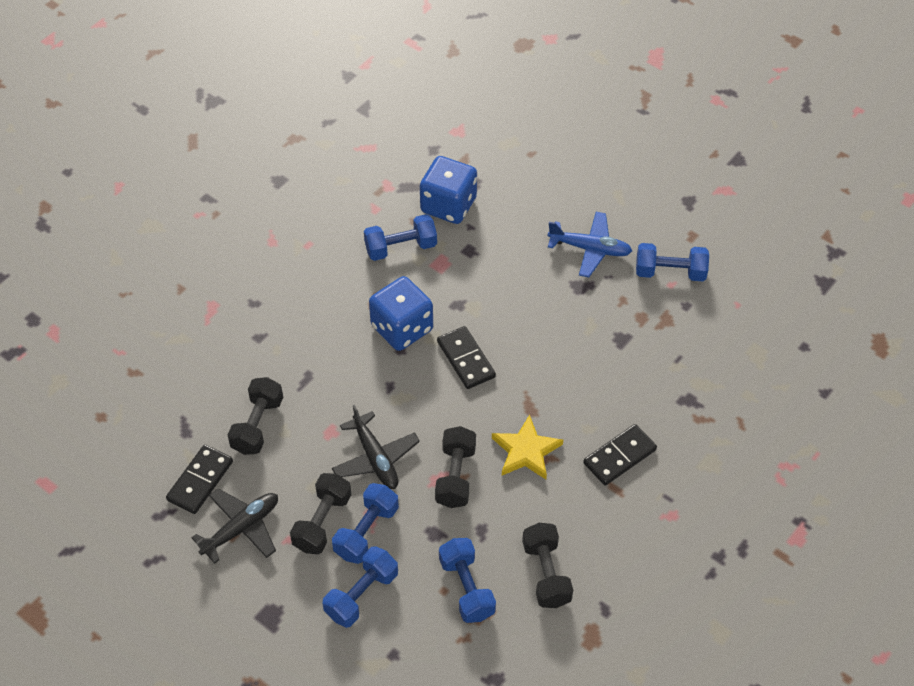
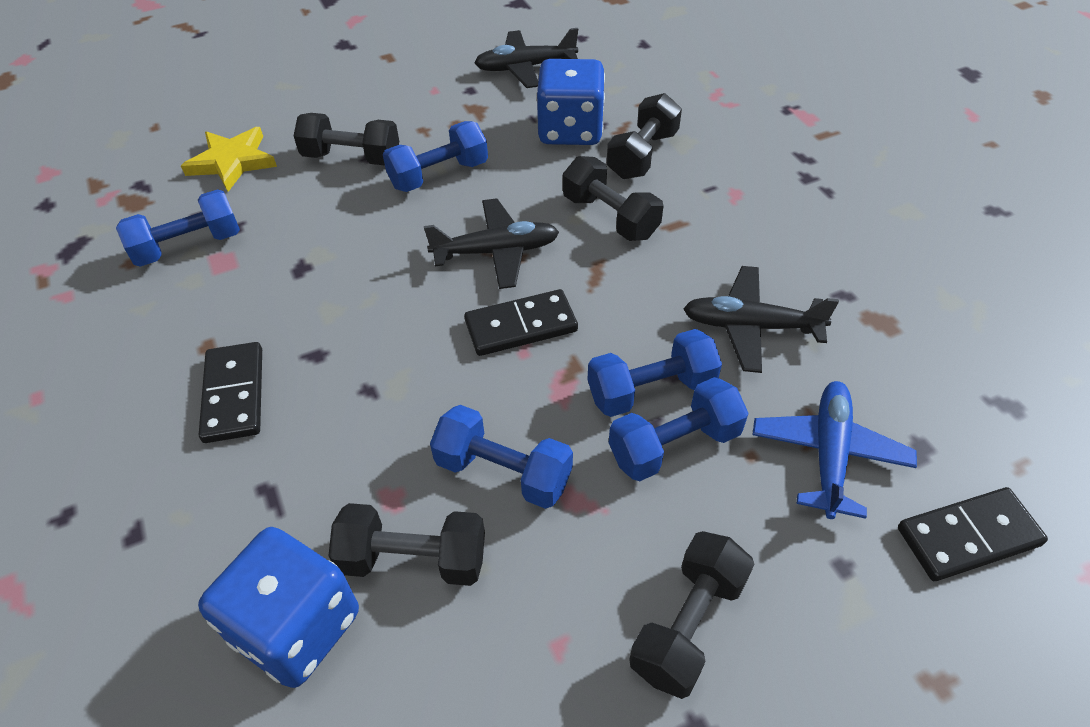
black dumbbell: [228,377,283,455] [290,473,352,554] [435,426,476,508] [522,523,573,608] = 4 -> [294,113,399,165] [328,503,485,586] [563,156,663,241] [607,93,682,179] [629,531,754,699] = 5
black plane: [191,488,278,564] [332,405,420,489] = 2 -> [424,198,559,289] [474,28,578,88] [683,266,839,373] = 3

